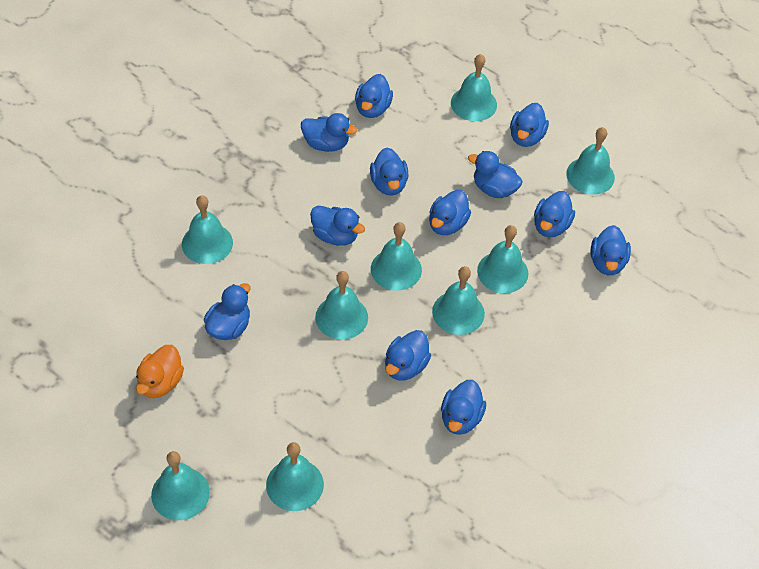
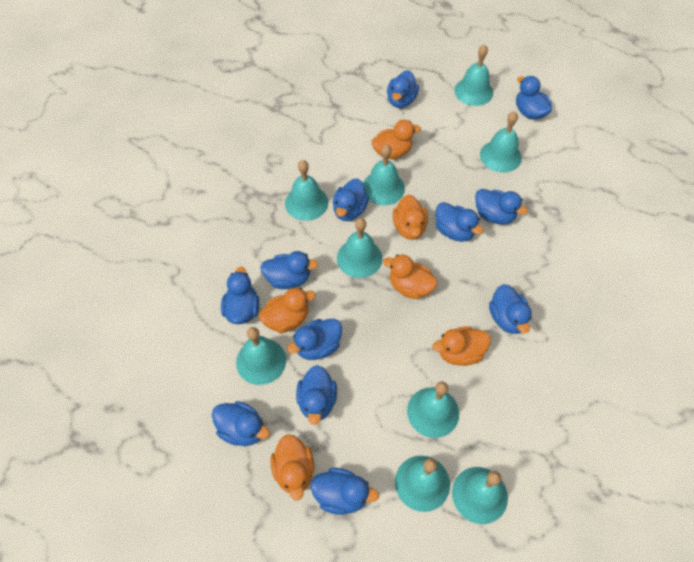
orange duck: [136,345,184,398] = 1 -> [259,288,316,333] [270,434,314,501] [371,120,421,159] [383,254,438,299] [393,194,428,240] [433,326,491,366] = 6

